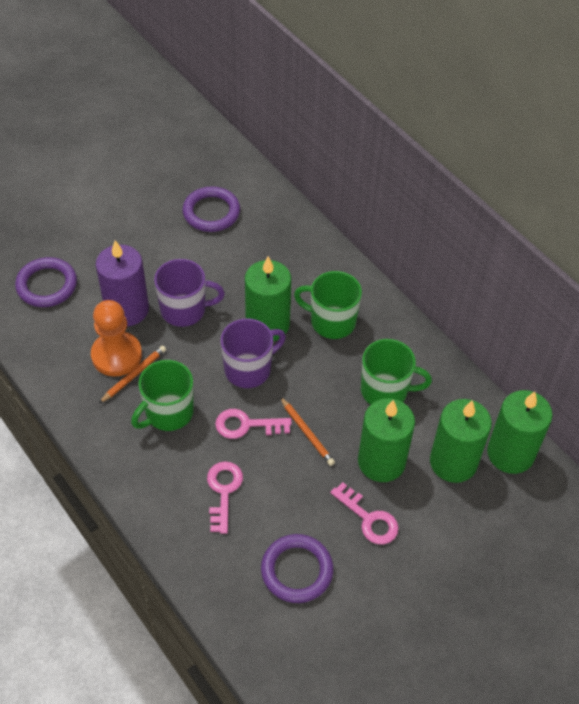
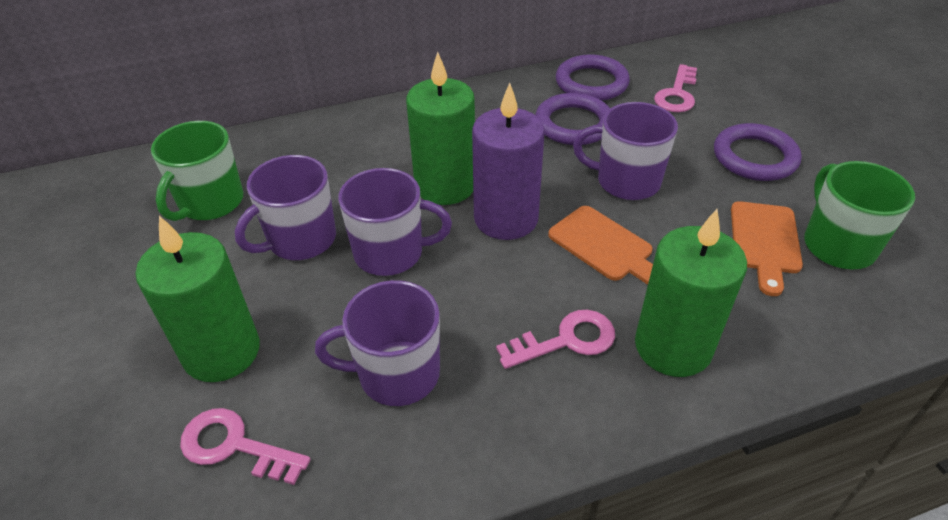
green candle: [245,256,291,341] [358,398,415,482] [430,399,492,483] [487,390,553,474] = 4 -> [135,216,260,382] [406,52,475,205] [635,209,747,377] = 3
green mug: [131,360,194,431] [294,271,362,339] [361,339,432,405] = 3 -> [151,121,243,221] [804,161,915,269] = 2
orange cutting board: none = 0 -> [548,206,653,285] [731,201,803,296] = 2
orange pawn: [91,300,142,377] = 1 -> none = 0
orange pencil: [99,346,166,403] [280,397,335,466] = 2 -> none = 0
purple mug: [154,259,225,327] [220,318,286,388] = 2 -> [235,155,336,260] [315,280,440,406] [338,168,452,276] [573,102,678,200] = 4

